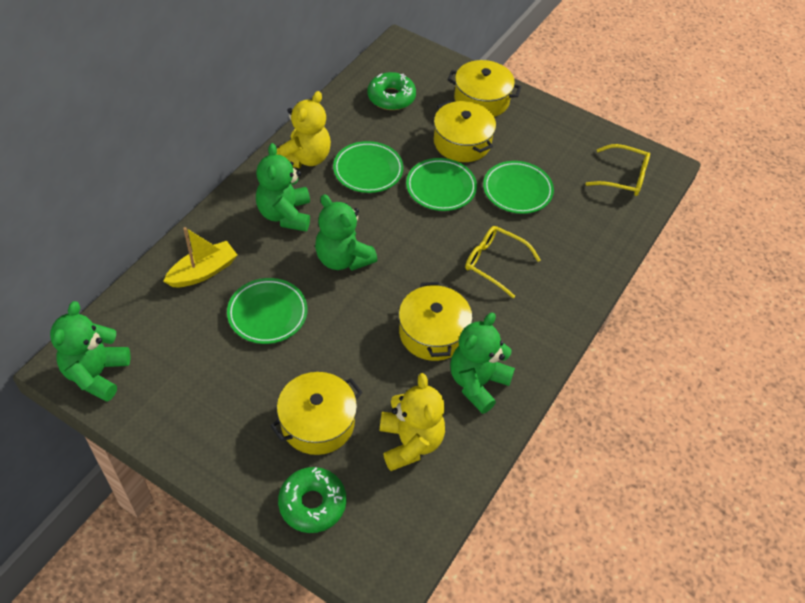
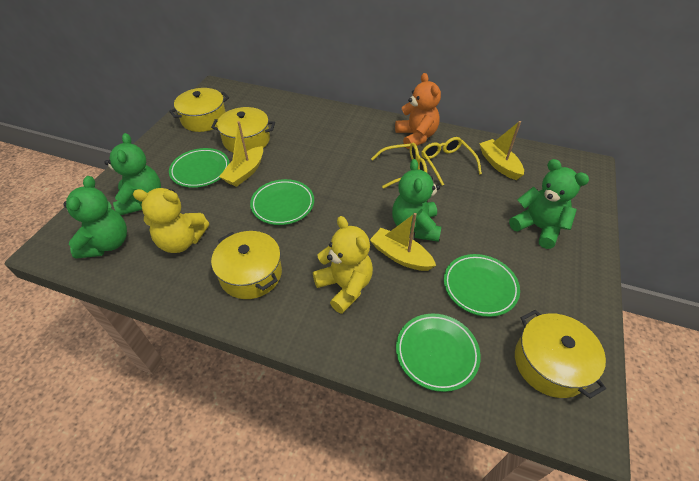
green donut: [278,467,346,533] [368,72,416,110] = 2 -> none = 0
orange teddy bear: none = 0 -> [395,73,441,149] = 1
yellow boat: [163,227,237,287] = 1 -> [219,121,263,187] [370,213,436,271] [479,121,524,180] = 3

